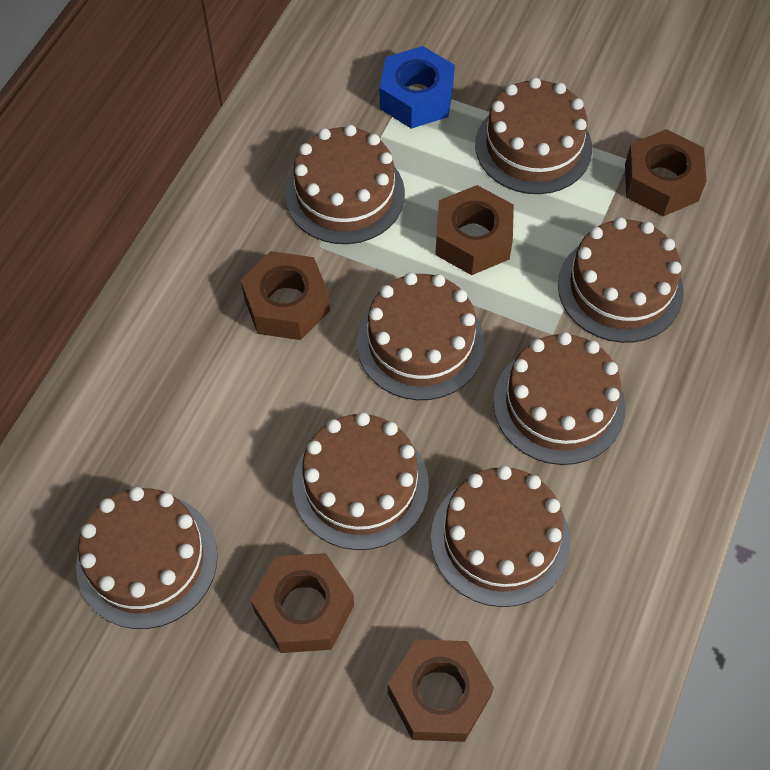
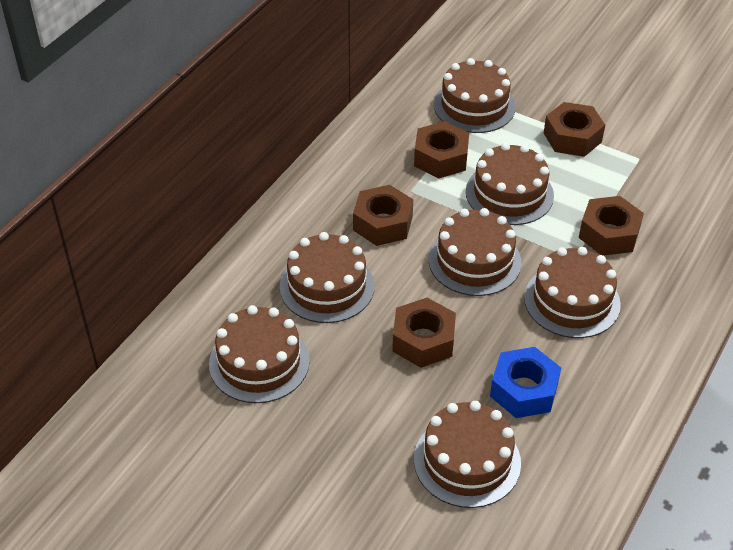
brown cake: [76,487,218,629] [285,125,405,244] [293,412,429,550] [357,272,485,400] [431,466,570,607] [475,77,592,194] [493,332,626,465] [558,217,684,343] = 8 -> [209,305,310,403] [280,232,374,323] [414,401,521,508] [428,208,521,296] [434,58,516,133] [466,143,554,225] [524,247,621,338] = 7

